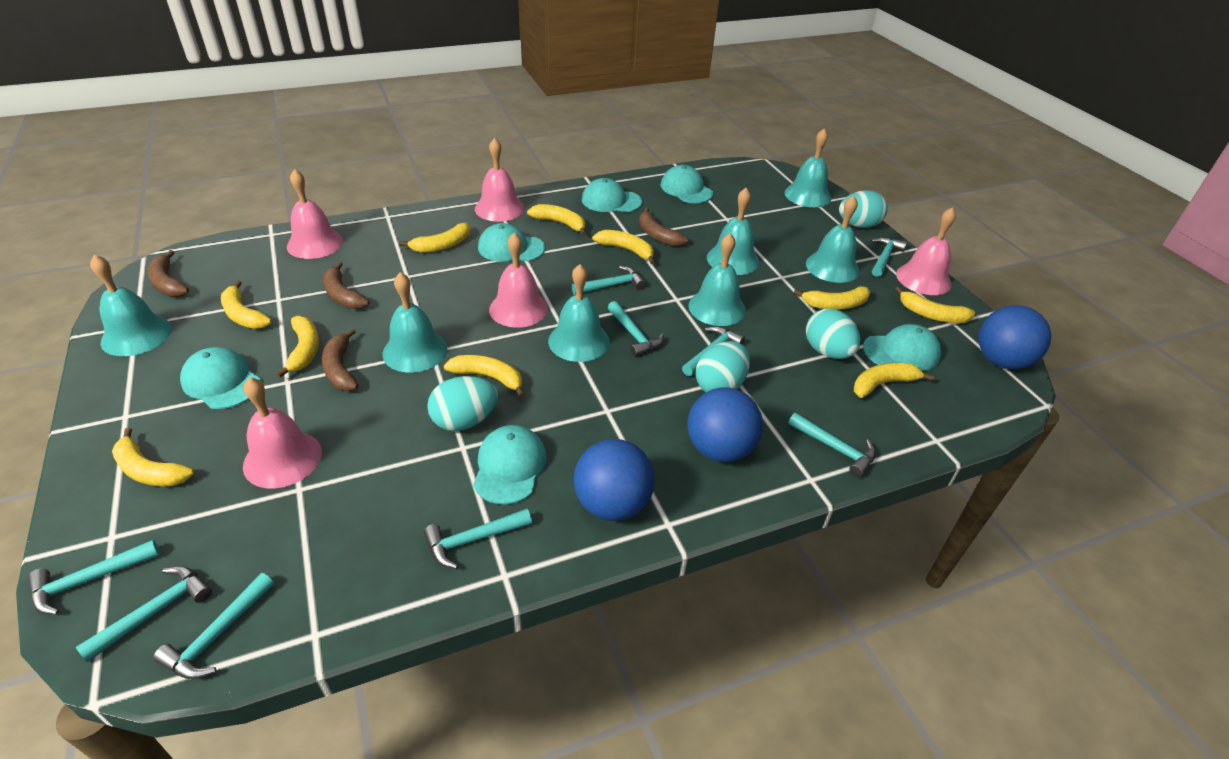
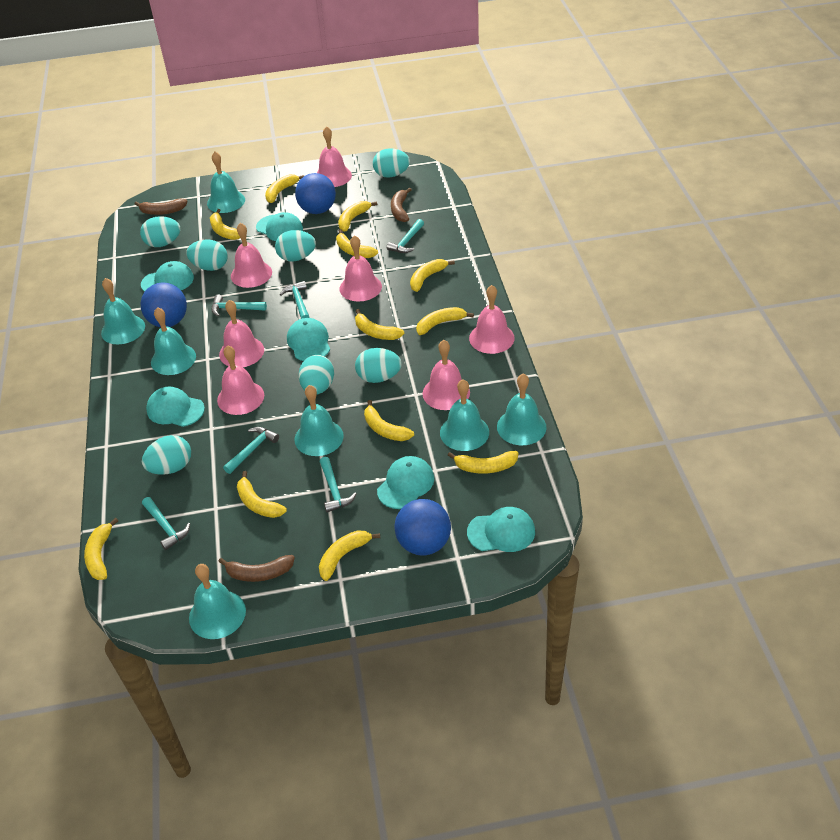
brown banana: [147,250,189,297] [322,328,358,391] [323,262,369,309] [639,208,688,246] = 4 -> [135,199,188,215] [218,555,295,582] [391,188,412,222] = 3
pink bell: [243,377,322,488] [287,169,343,259] [475,138,524,222] [489,232,548,328] [896,207,956,295] = 5 -> [217,345,264,415] [219,300,264,367] [231,223,272,288] [317,126,352,187] [340,235,382,302] [423,340,470,410] [469,285,515,354] = 7
turquoise egg: [427,376,498,431] [696,341,750,392] [806,308,861,359] [839,190,888,228] = 4 -> [140,216,181,247] [142,435,191,475] [186,239,228,271] [275,230,316,262] [299,355,334,395] [355,348,402,383] [373,148,410,178] = 7
turquoise hammer: [28,540,160,615] [76,566,212,662] [153,573,274,679] [424,509,532,569] [572,266,646,295] [608,301,664,357] [682,326,745,376] [788,413,876,477] [871,237,907,277] = 9 -> [142,497,190,550] [212,294,267,316] [223,427,279,474] [280,281,310,319] [319,457,357,513] [386,219,424,253] = 6
yellow banana: [112,428,194,486] [221,280,272,329] [276,316,319,378] [399,223,471,253] [444,355,525,397] [527,204,586,235] [592,230,655,264] [793,286,870,309] [854,363,934,398] [895,286,976,323] = 10 -> [84,518,119,580] [210,209,240,240] [237,471,287,518] [265,174,304,203] [319,530,380,581] [336,229,378,258] [338,201,377,232] [355,309,404,340] [364,400,414,441] [410,259,455,292] [416,307,474,335] [448,451,518,474] = 12

